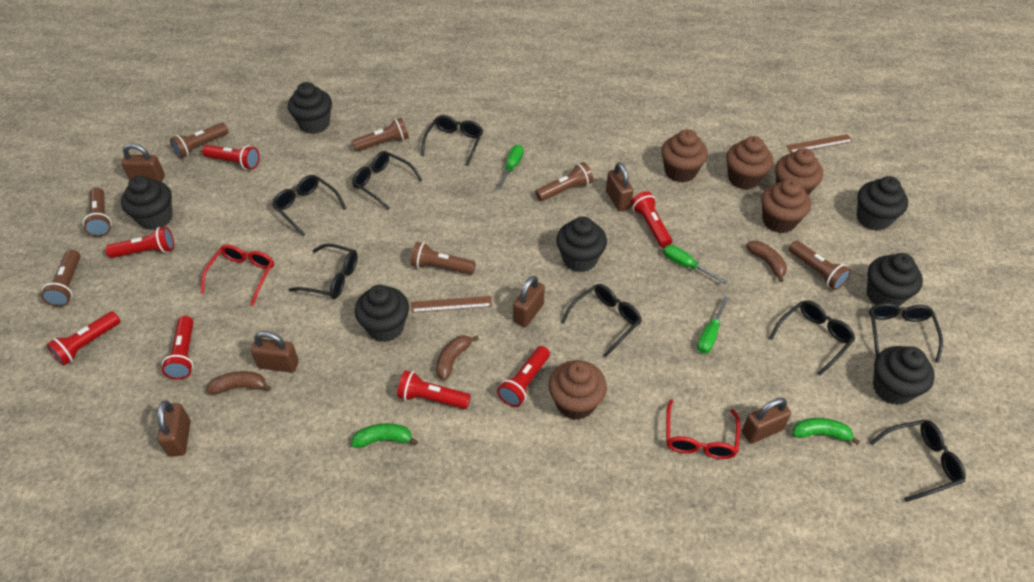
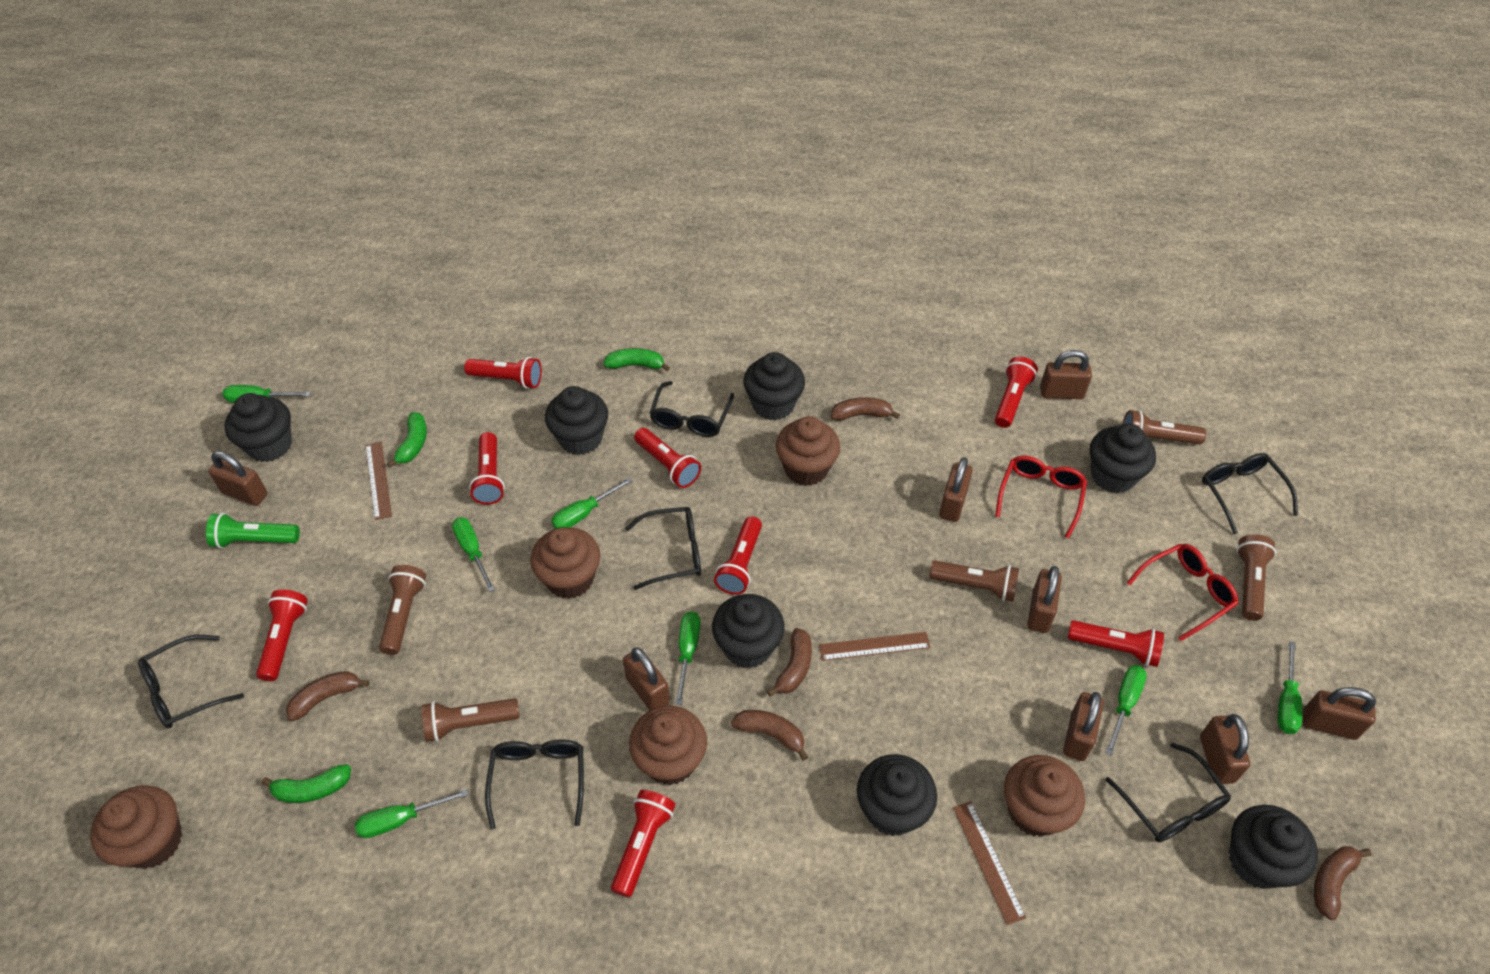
black glasses: [272,175,347,236] [289,243,358,299] [352,151,422,210] [421,115,483,166] [561,284,642,357] [769,300,855,376] [869,303,943,363] [869,420,966,502] = 8 -> [138,635,244,728] [485,740,584,830] [625,507,701,590] [649,381,734,437] [1105,742,1231,843] [1202,453,1298,534] = 6
brown banana: [207,371,271,394] [436,335,479,380] [746,241,787,282] = 3 -> [286,671,369,721] [731,710,808,761] [767,628,812,696] [831,397,900,421] [1314,846,1371,920] = 5
brown flashlight: [41,250,80,307] [83,187,112,237] [170,123,229,159] [352,118,409,151] [411,242,476,275] [535,162,593,201] [789,241,851,290] = 7 -> [379,565,426,655] [422,698,520,742] [930,560,1019,602] [1122,410,1206,445] [1237,534,1276,621] = 5
brown padlock: [121,143,165,182] [157,401,191,457] [251,331,299,373] [513,276,545,327] [606,162,633,212] [742,398,791,444] = 6 -> [208,451,268,506] [623,647,670,710] [939,457,973,522] [1027,566,1062,633] [1040,350,1092,399] [1063,692,1104,761] [1200,714,1250,784] [1303,687,1376,740] = 8
brown ruler: [411,296,492,313] [786,134,853,152] = 2 -> [365,441,392,520] [819,632,930,661] [953,801,1026,925] = 3
green banana: [351,423,418,448] [792,418,860,445] = 2 -> [262,764,351,803] [387,412,427,467] [603,348,670,371] = 3
green flashlight: none = 0 -> [206,513,300,548] = 1
green screwdriver: [497,145,523,190] [663,245,727,284] [697,296,729,354] = 3 -> [223,385,311,403] [355,789,469,838] [452,517,495,592] [551,477,632,529] [675,612,701,705] [1105,665,1147,756] [1278,641,1303,734] = 7
red flashlight: [46,311,120,366] [105,227,174,258] [162,316,194,379] [202,145,260,169] [397,370,471,409] [497,346,550,407] [631,191,672,248] = 7 -> [256,589,308,681] [464,357,542,389] [469,432,505,505] [611,790,675,897] [634,428,701,488] [714,516,762,595] [995,357,1038,428] [1068,620,1164,667] = 8

